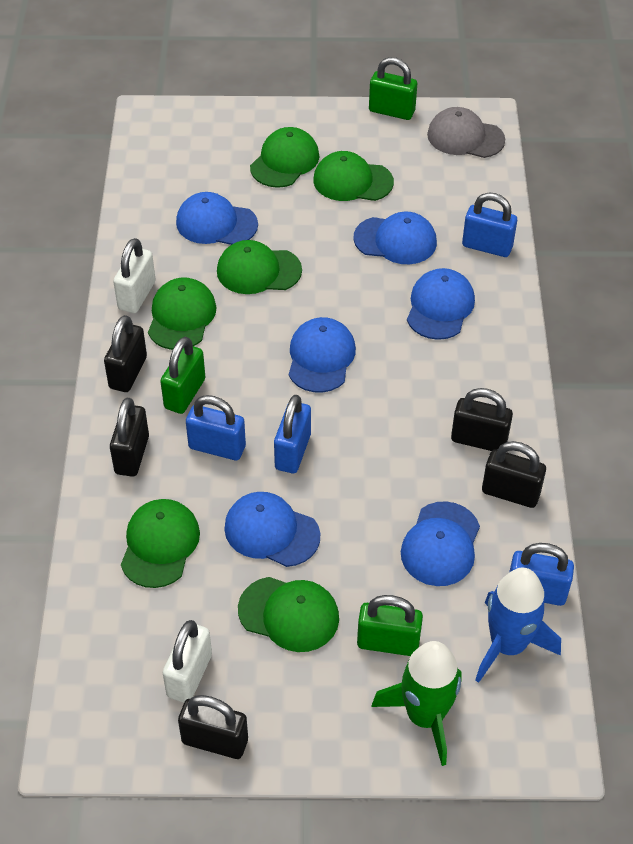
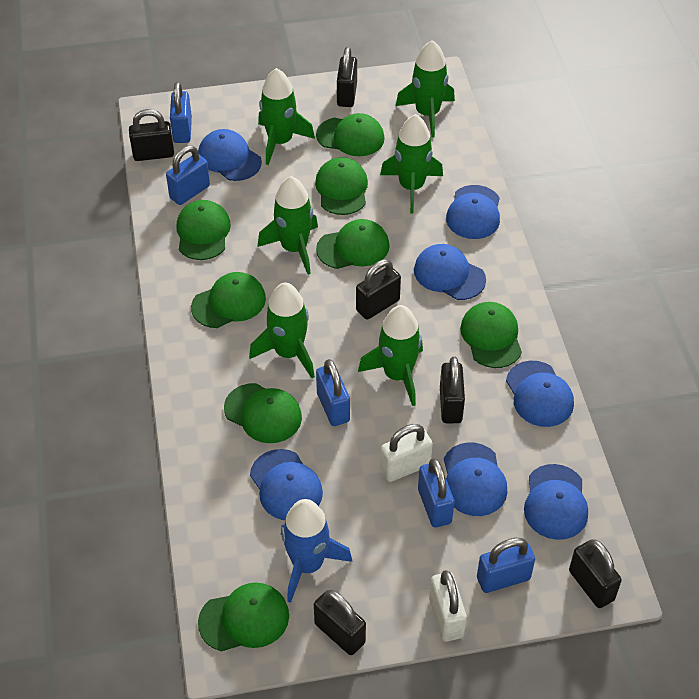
black padlock: [104,315,147,392] [110,398,149,477] [178,695,248,759] [451,388,513,451] [482,441,546,508] = 5 -> [129,109,174,161] [314,590,366,655] [337,47,357,107] [356,259,401,320] [440,357,465,423] [569,539,622,608] = 6
blue cap: [176,192,258,245] [224,492,320,567] [289,317,356,393] [354,212,437,264] [401,501,480,586] [407,268,475,340] = 6 -> [198,129,262,181] [250,449,323,520] [414,244,486,300] [444,442,508,516] [446,185,500,239] [506,361,574,427] [524,464,588,540] = 7
blue padlock: [186,395,246,460] [274,395,311,473] [462,193,517,257] [509,543,574,606] = 4 -> [166,145,210,205] [170,82,192,143] [316,359,350,426] [418,459,454,527] [477,538,535,593] = 5
green cap: [121,499,200,588] [148,277,217,350] [217,240,302,294] [238,577,339,652] [250,127,319,188] [313,151,394,201] = 6 -> [176,200,231,260] [191,272,266,328] [198,582,289,651] [224,383,302,443] [315,157,368,215] [316,113,385,156] [316,219,390,269] [460,302,522,368] = 8
green padlock: [160,337,205,414] [357,595,423,656] [369,57,417,120] = 3 -> none = 0
green rocket: [371,641,462,766] = 1 -> [249,282,315,378] [257,176,318,275] [258,68,315,165] [358,305,423,406] [380,114,443,213] [396,40,455,138] = 6
grey cap: [427,107,505,158] = 1 -> none = 0

